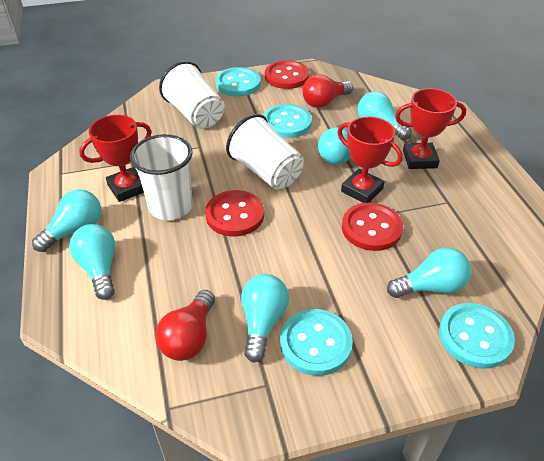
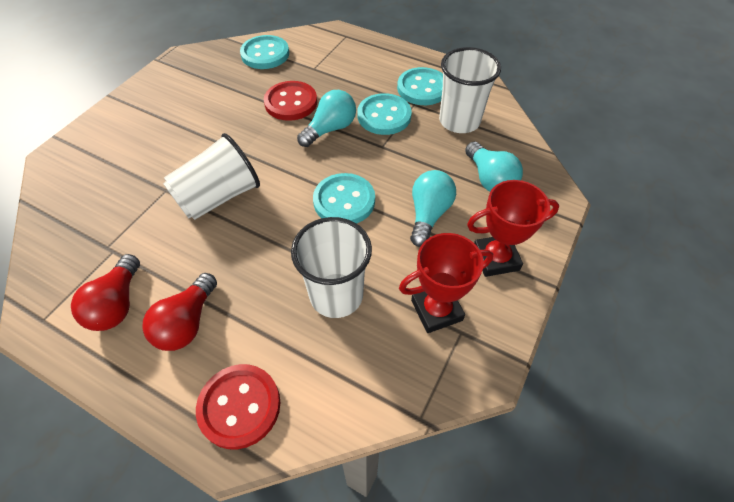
red button: [205,190,264,237] [265,60,309,89] [342,203,403,251] = 3 -> [196,364,280,449] [264,81,317,121] = 2
red trophy: [79,115,152,202] [337,117,403,203] [395,88,466,169] = 3 -> [399,233,493,333] [467,180,559,277] = 2
turquoise light bulb: [32,189,101,252] [69,224,115,300] [241,274,289,362] [318,123,351,165] [358,91,412,140] [387,247,472,298] = 6 -> [297,90,356,147] [410,170,456,247] [465,142,523,192] = 3

